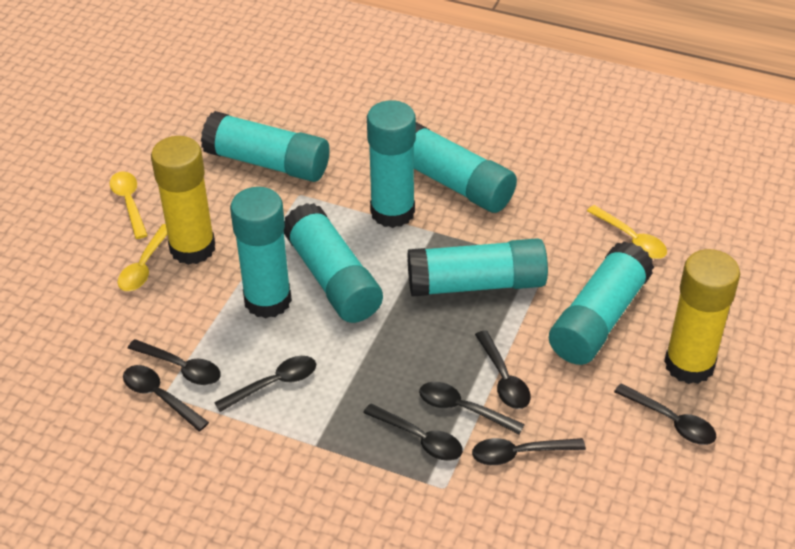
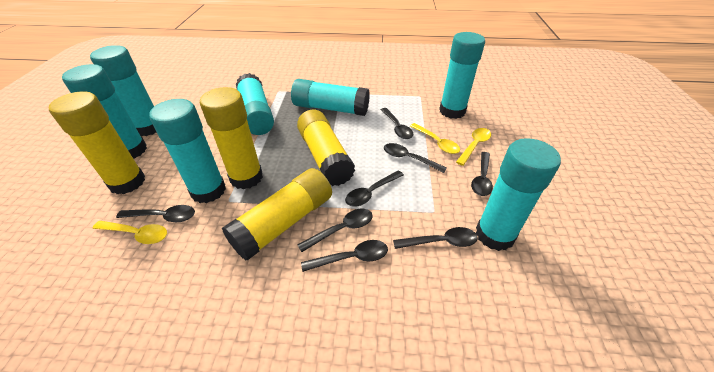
yellow glue stick: [151,136,215,265] [664,249,740,384] = 2 -> [49,91,145,194] [200,87,263,189] [222,168,332,260] [297,110,355,186] = 4

